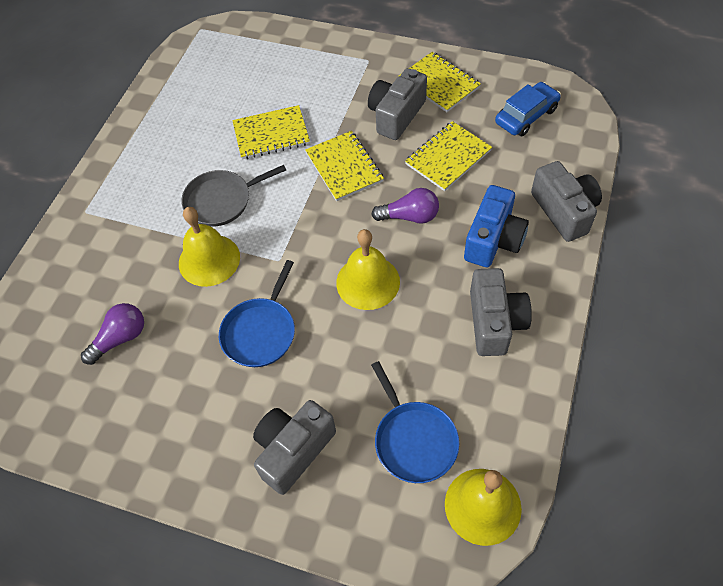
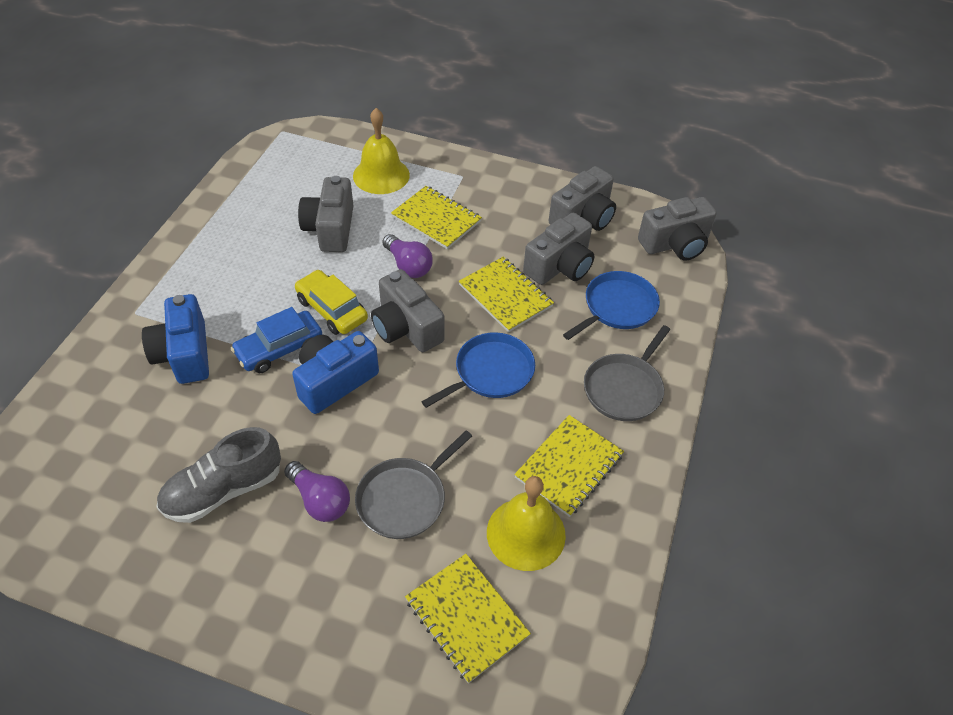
blue camera: [464,185,529,267] = 1 -> [142,294,209,384] [292,331,379,414] = 2
grey camera: [253,400,336,495] [368,68,427,140] [470,268,532,356] [531,161,602,242] = 4 -> [298,176,353,252] [371,269,445,352] [523,212,594,285] [549,166,616,231] [638,197,717,261] = 5
grey pan: [181,165,286,227] = 1 -> [355,431,472,539] [584,325,670,421] = 2
grey shoe: none = 0 -> [156,427,281,523] = 1
yellow bell: [179,207,240,287] [336,229,400,310] [445,469,522,546] = 3 -> [353,108,410,194] [487,476,566,571] = 2
yellow car: none = 0 -> [295,270,368,335] = 1

